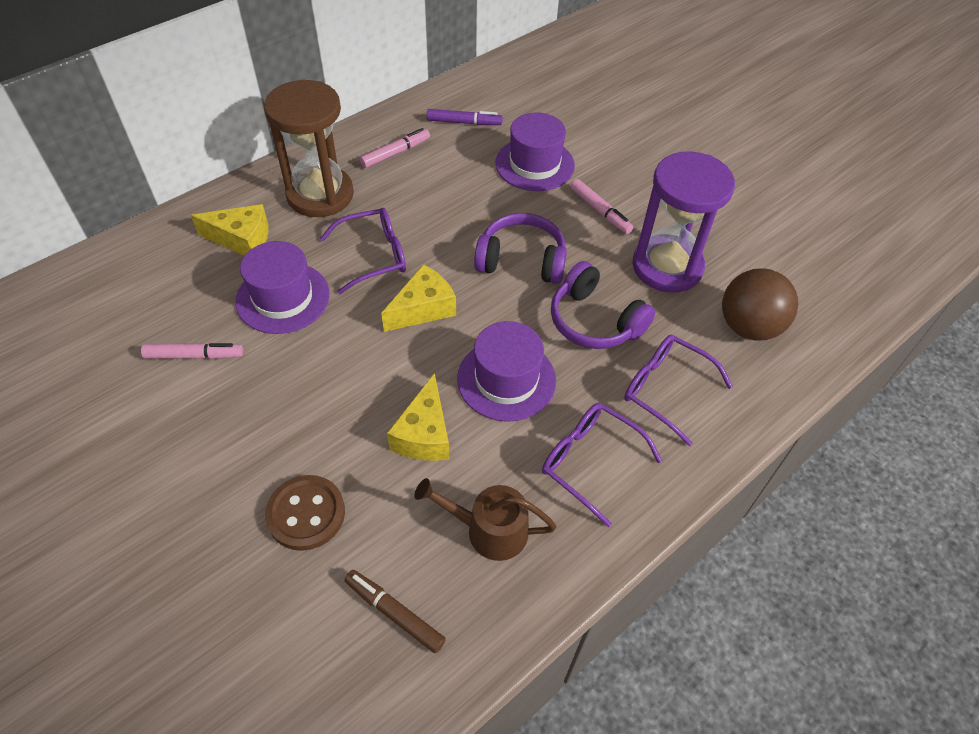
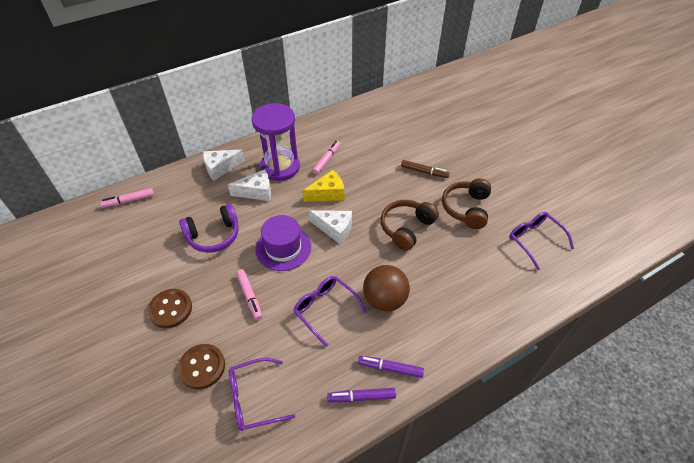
brown button: [265,475,345,551] = 1 -> [148,289,192,328] [178,344,225,389] = 2
brown headphones: none = 0 -> [381,200,439,251] [442,178,491,229] = 2
brown hourglass: [264,80,354,217] = 1 -> none = 0
brown watering can: [415,478,556,561] = 1 -> none = 0
purple hat: [235,241,330,334] [457,321,556,422] [495,112,575,191] = 3 -> [255,215,311,271] = 1
purple headphones: [474,213,567,284] [551,261,655,349] = 2 -> [179,204,239,253] = 1
purple marker: [427,109,503,125] = 1 -> [327,388,396,402] [358,356,424,378] = 2
white cheese: none = 0 -> [203,150,245,180] [228,169,271,201] [309,210,352,244] = 3
yellow cheese: [191,204,269,256] [381,264,456,332] [387,373,449,461] = 3 -> [303,170,345,202] = 1

